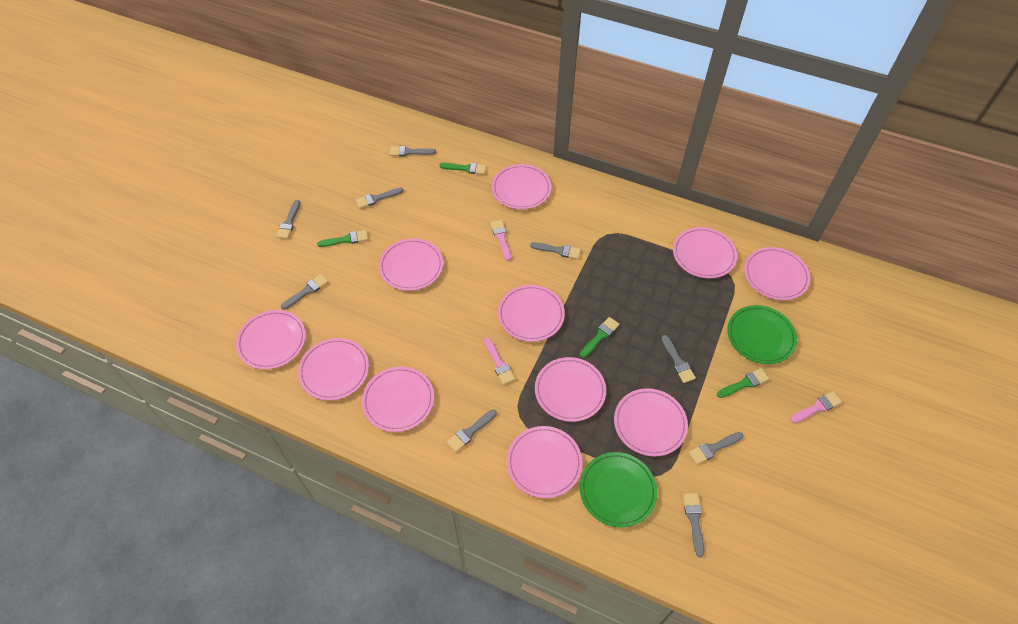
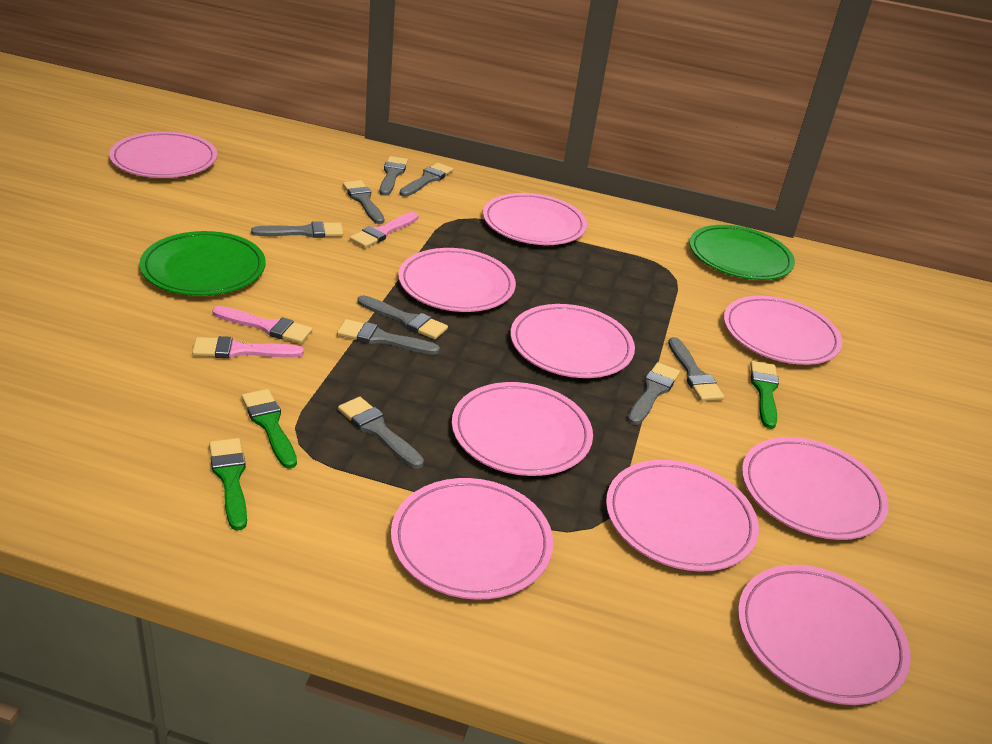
green brush: [317,230,368,247] [439,163,486,174] [580,317,620,358] [717,368,769,398] = 4 -> [209,438,247,531] [242,389,297,469] [750,361,779,429] = 3
pink plate: [236,310,306,369] [298,338,369,400] [362,366,434,432] [379,238,443,291] [492,164,551,209] [498,285,565,342] [507,426,582,498] [535,357,606,422] [614,388,688,457] [673,227,737,278] [744,247,810,300] = 11 -> [109,131,217,178] [391,478,553,600] [398,248,516,312] [452,382,593,476] [483,193,587,245] [510,304,635,378] [606,460,759,572] [724,296,842,365] [738,565,911,705] [742,437,889,540] = 10

